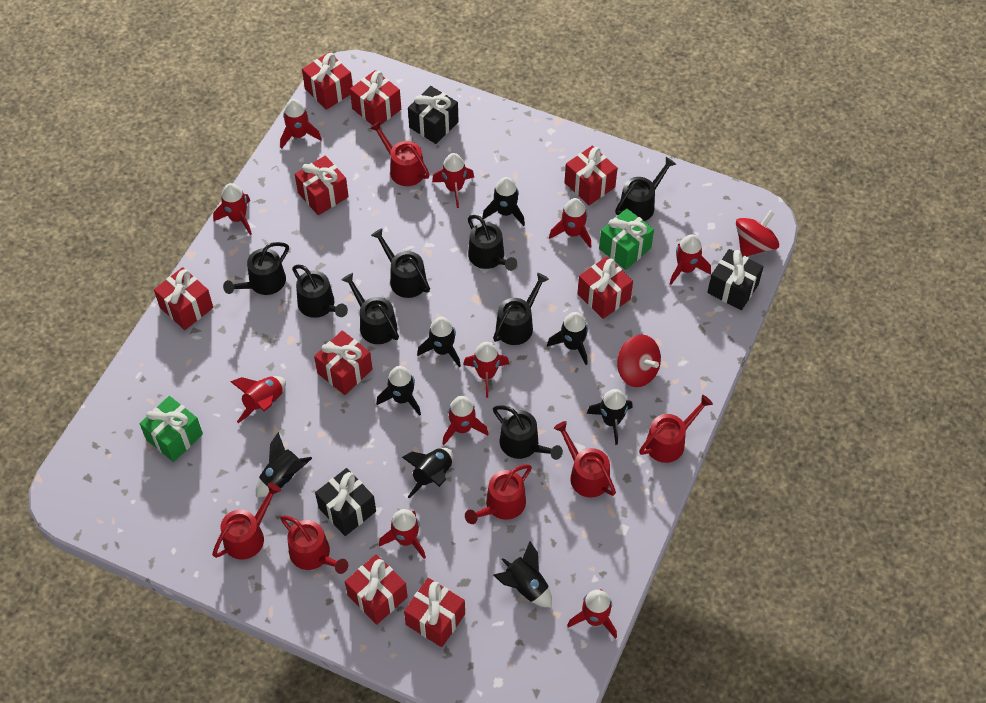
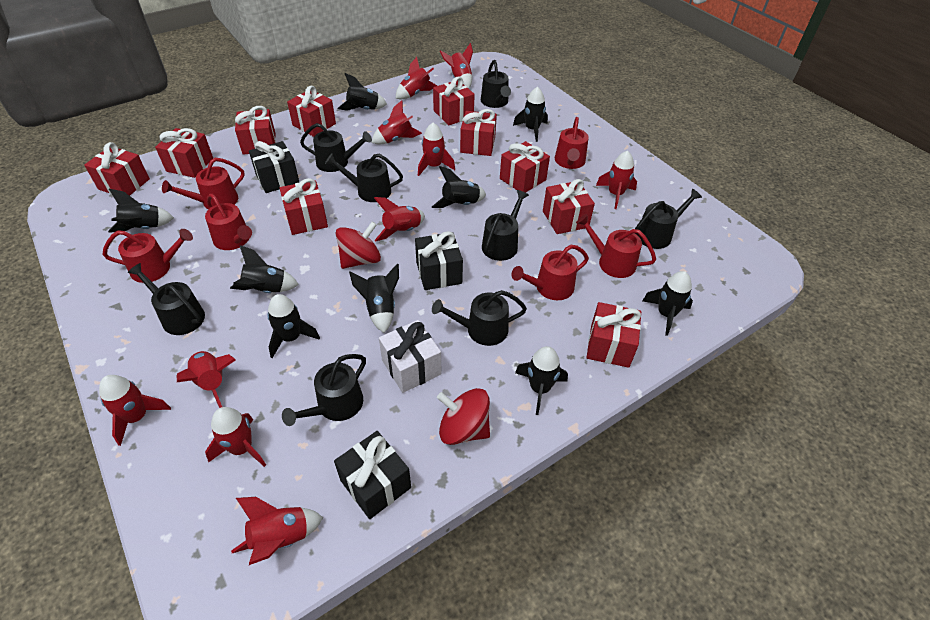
black rocket: [256,432,312,497] [376,366,421,416] [402,448,454,498] [417,317,461,367] [482,177,525,226] [493,541,552,608] [547,312,588,365] [586,389,633,445] = 8 -> [108,189,174,232] [230,245,299,293] [267,294,320,358] [338,73,387,111] [349,264,399,333] [432,166,486,208] [513,87,548,142] [515,346,568,415] [642,271,693,336] = 9
green gift: [139,396,203,462] [599,208,654,270] = 2 -> none = 0
red gift: [154,267,213,330] [295,156,349,215] [302,52,353,110] [314,330,372,395] [345,554,408,625] [350,70,401,125] [404,578,465,647] [564,146,617,205] [577,256,633,319] = 9 -> [84,142,150,196] [155,128,213,178] [235,106,276,155] [280,178,328,235] [287,85,336,137] [433,76,475,125] [460,109,497,156] [500,141,550,193] [543,179,595,234] [586,302,641,368] = 10
white gift: none = 0 -> [379,320,442,393] = 1

